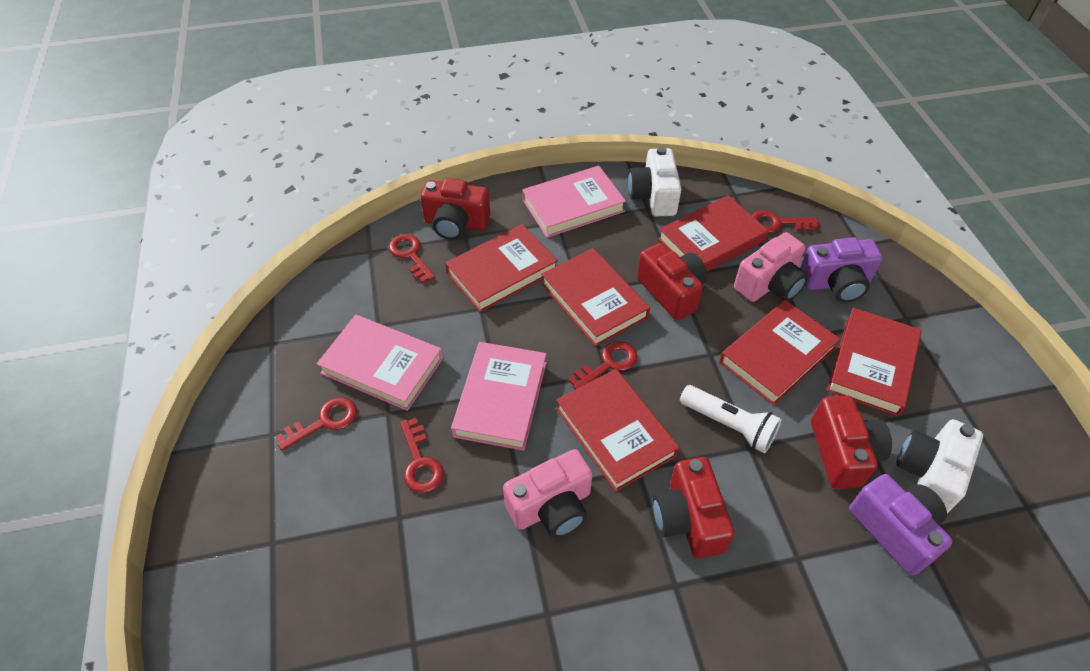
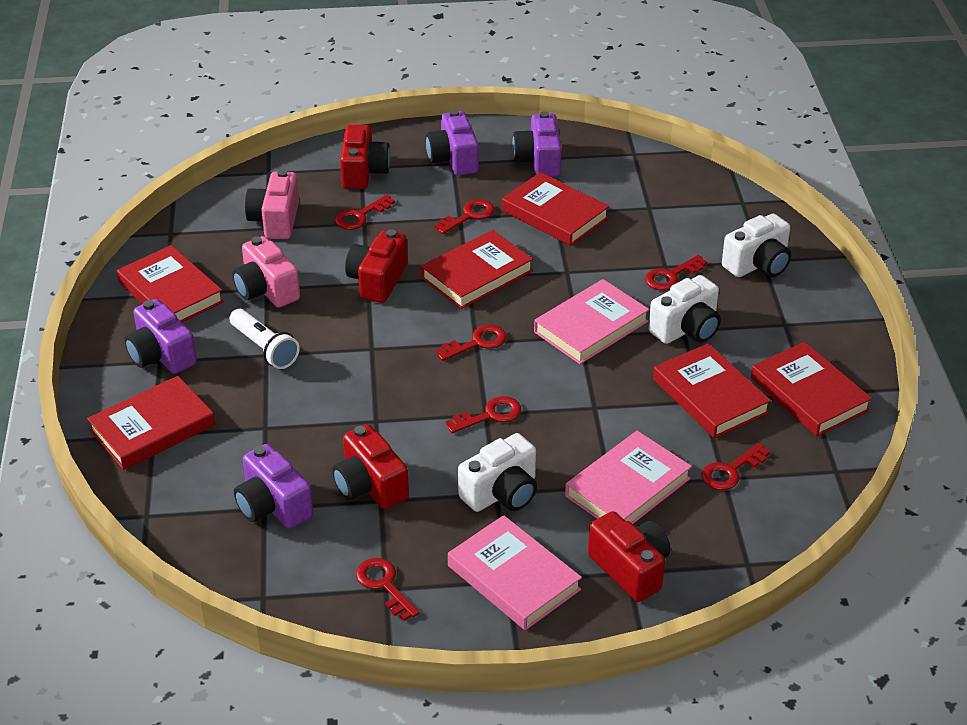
purple camera: [800,237,883,302] [849,474,953,576] = 2 -> [124,299,197,374] [234,444,313,529] [426,109,479,176] [512,111,562,177] = 4
red key: [275,397,357,450] [389,234,435,283] [400,418,444,493] [569,341,638,390] [752,210,819,233] = 5 -> [334,195,395,230] [356,558,419,621] [435,199,495,234] [436,325,507,361] [446,396,521,433] [645,255,707,290] [701,443,770,490] = 7
white camera: [628,146,681,216] [896,419,983,513] = 2 -> [458,433,537,512] [649,275,721,344] [722,213,791,277] = 3

